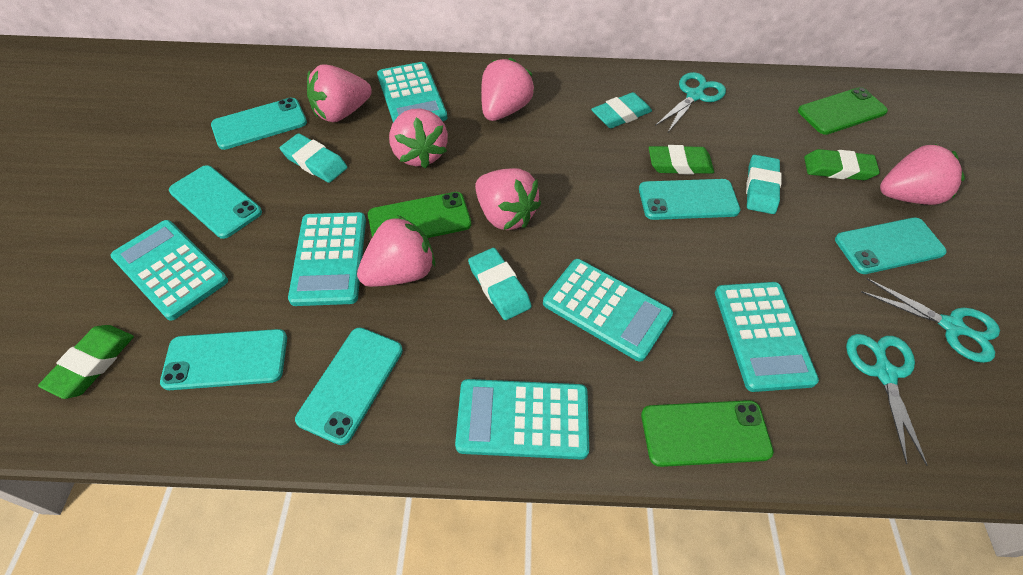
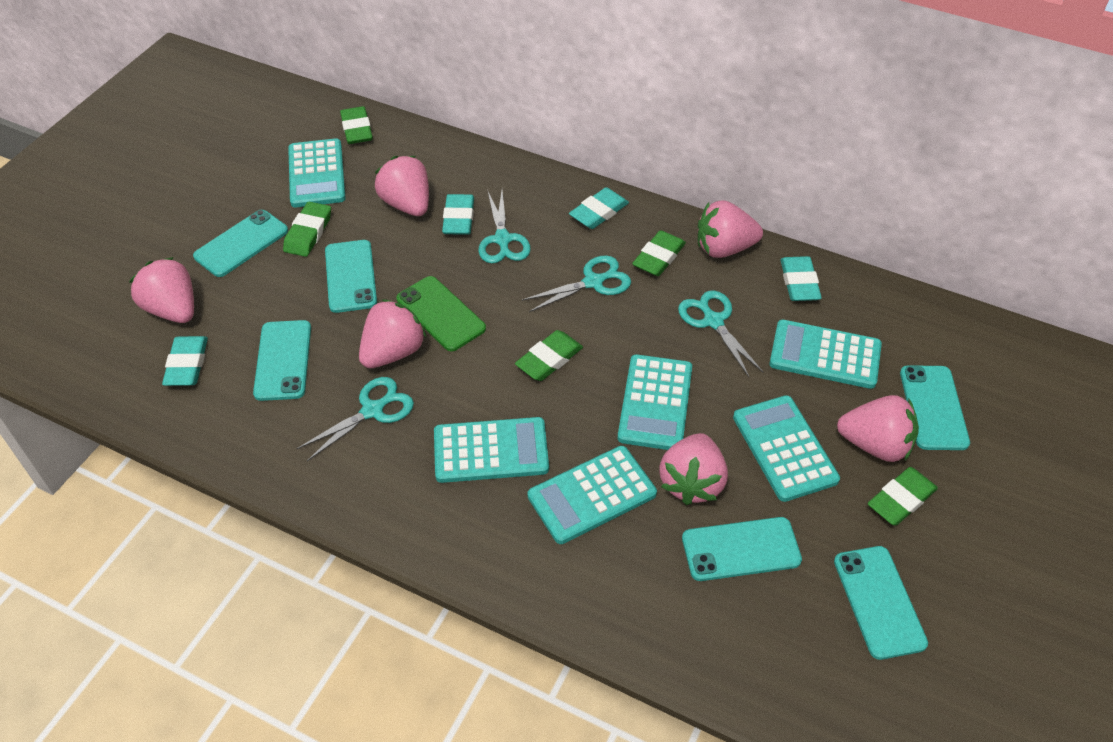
green eraser: [38,325,134,399] [649,145,714,174] [804,149,880,180] = 3 -> [283,201,331,257] [340,106,373,144] [515,330,583,381] [632,230,686,276] [868,467,938,526] = 5
green phone: [368,192,471,238] [641,400,774,467] [798,87,888,135] = 3 -> [396,276,486,351] = 1
turquoise scissors: [655,72,726,132] [846,334,928,466] [861,278,1000,363] = 3 -> [296,377,414,461] [478,191,531,263] [522,256,631,312] [678,290,763,377] = 4

